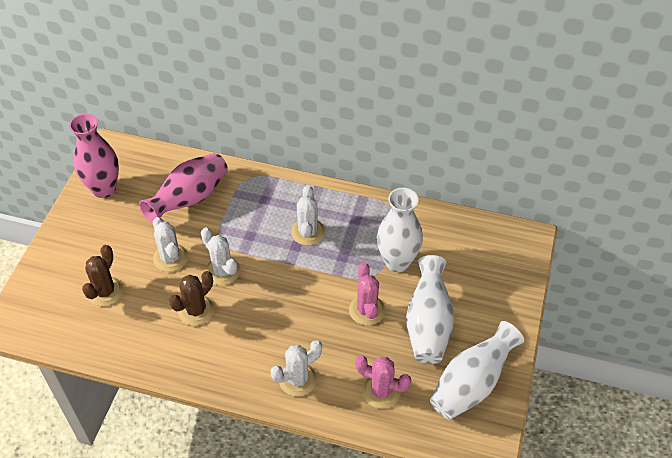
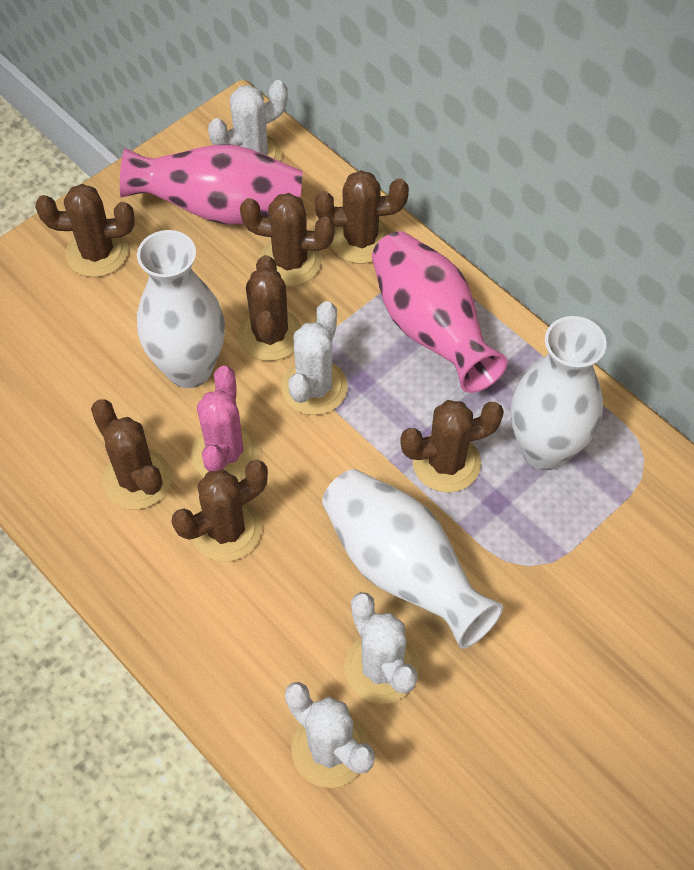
brown cactus: [82,245,123,306] [169,271,214,326] = 2 -> [35,184,135,277] [91,399,172,509] [172,460,268,562] [238,255,302,361] [240,193,335,286] [315,170,409,264] [400,400,504,493] = 7
pink cactus: [349,262,385,325] [355,356,411,409] = 2 -> [191,366,259,480] = 1

